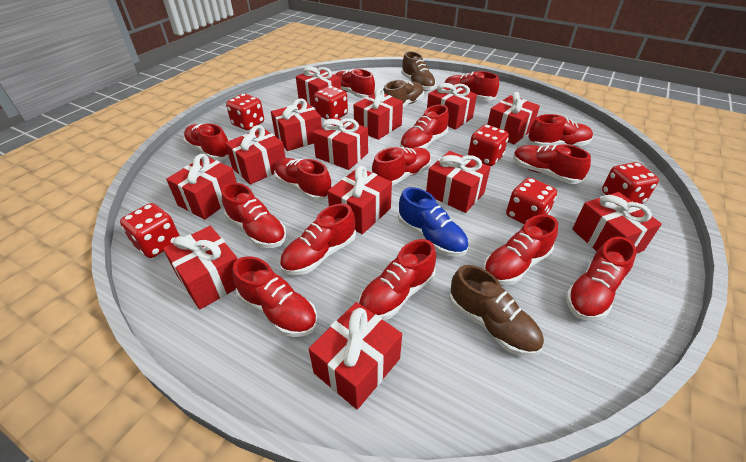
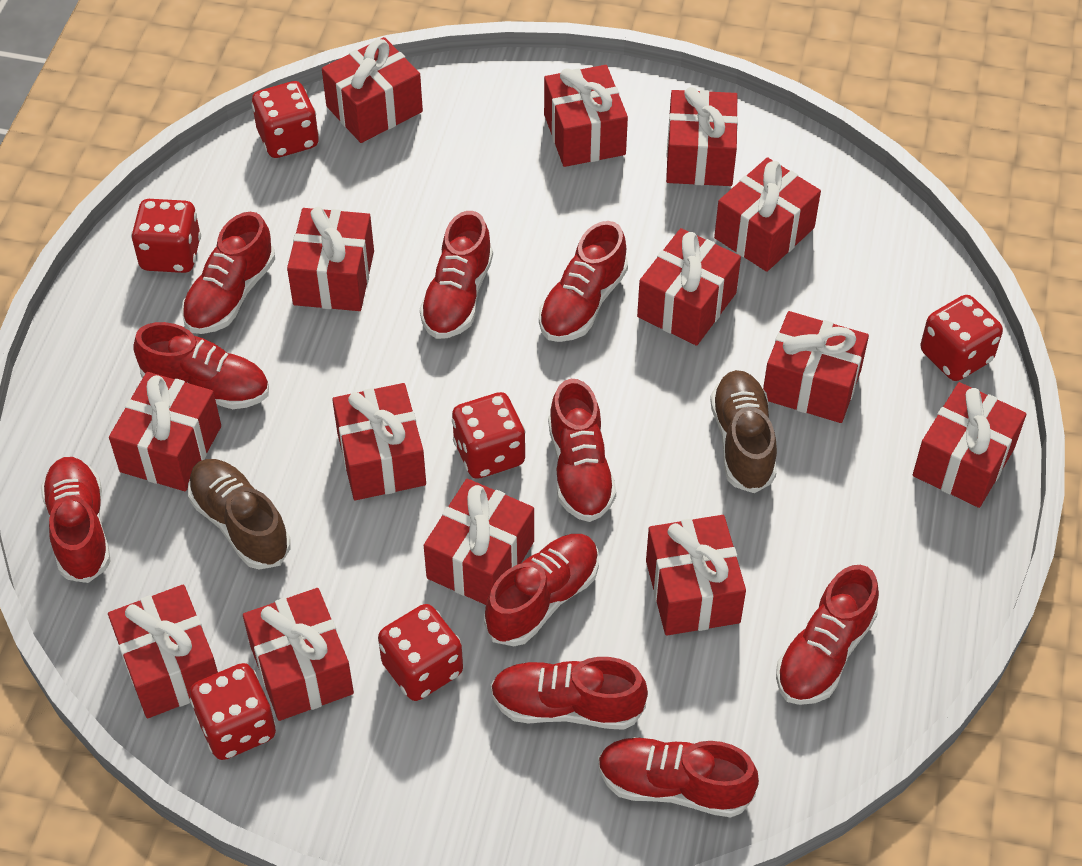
blue shoe: [398,187,468,257] = 1 -> none = 0
brown shoe: [383,80,424,107] [401,51,436,91] [449,265,544,356] = 3 -> [188,459,291,570] [710,370,777,493] = 2
red gift: [163,226,237,309] [166,154,237,220] [225,125,286,185] [271,98,322,151] [296,66,341,107] [309,302,402,410] [313,117,368,170] [327,166,392,234] [353,88,403,140] [426,151,491,213] [427,83,477,130] [487,92,540,144] [572,192,662,254] = 13 -> [108,585,218,719] [109,372,221,491] [243,588,354,721] [287,207,374,311] [322,37,423,143] [332,383,426,500] [424,479,534,605] [544,65,628,167] [637,228,741,346] [646,515,746,635] [666,87,738,186] [714,157,821,272] [763,311,869,423] [913,382,1026,508] = 14
red shoe: [183,123,229,160] [222,183,286,248] [232,256,317,337] [274,158,332,201] [279,204,356,275] [335,69,375,99] [359,239,436,320] [372,147,431,186] [400,105,449,149] [445,71,499,101] [483,214,558,285] [513,144,591,184] [528,114,593,147] [566,237,637,320] = 14 -> [41,457,111,583] [133,322,269,409] [181,212,275,334] [420,211,493,339] [484,534,599,646] [491,657,648,730] [539,221,628,342] [548,379,616,522] [598,737,759,817] [776,565,879,705] = 10

